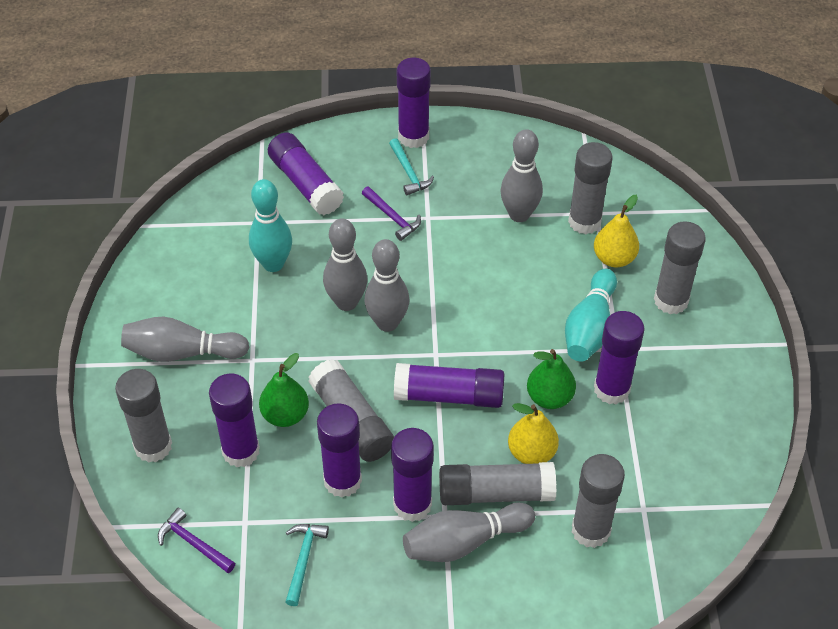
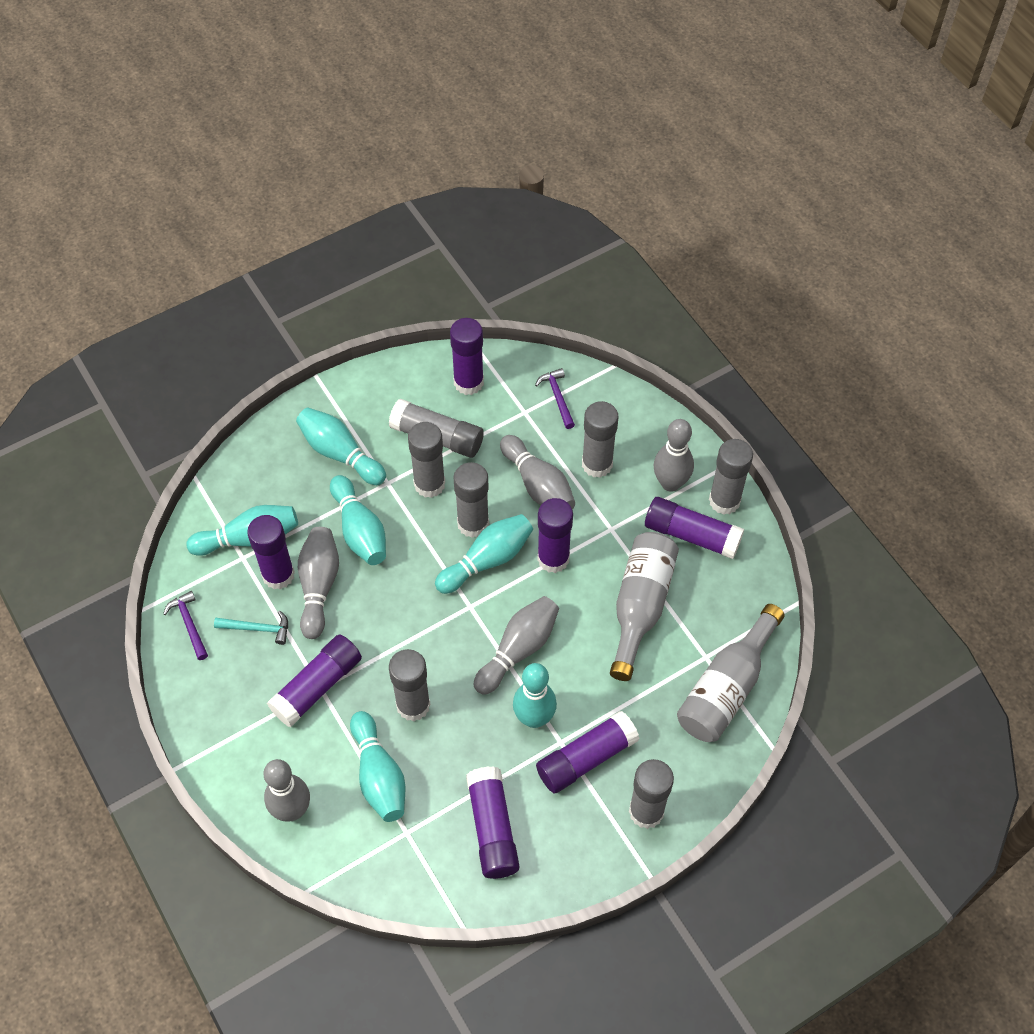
green pear: [259,353,309,427] [527,349,576,409] = 2 -> none = 0
grey bottle: none = 0 -> [610,532,679,681] [677,604,785,742] = 2
grey glue stick: [115,369,172,463] [308,359,394,462] [439,462,556,505] [568,142,613,234] [572,454,625,548] [654,221,706,314] = 6 -> [389,399,484,458] [389,649,431,721] [408,422,445,498] [453,462,489,538] [582,401,619,478] [629,759,674,829] [709,439,753,515] = 7
turquoise bowling pin: [249,179,292,272] [565,269,617,362] = 2 -> [186,505,298,556] [296,407,386,485] [330,475,386,565] [350,711,405,822] [435,514,533,594] [513,663,557,728] = 6
turquoise hammer: [286,524,329,606] [389,138,434,195] = 2 -> [214,611,288,645] = 1
yellow pear: [508,403,559,464] [594,195,639,267] = 2 -> none = 0

